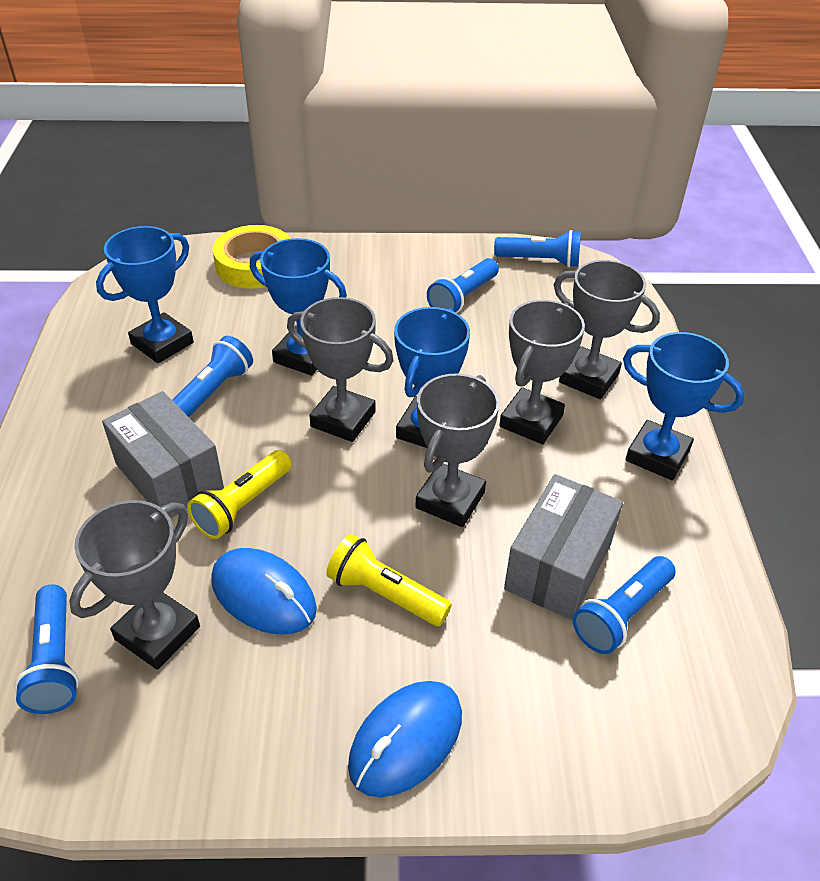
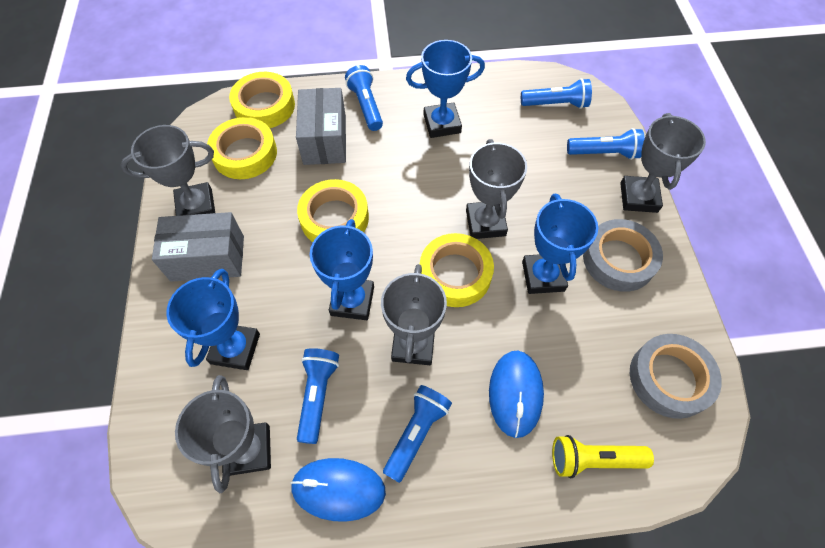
grey tape: none = 0 -> [583,219,663,292] [630,334,722,419] = 2
yellow flashlight: [187,450,292,539] [326,534,452,626] = 2 -> [552,435,654,478] = 1
yellow tape: [212,225,291,289] = 1 -> [207,117,277,179] [229,72,295,128] [297,179,369,242] [420,233,494,307] = 4

